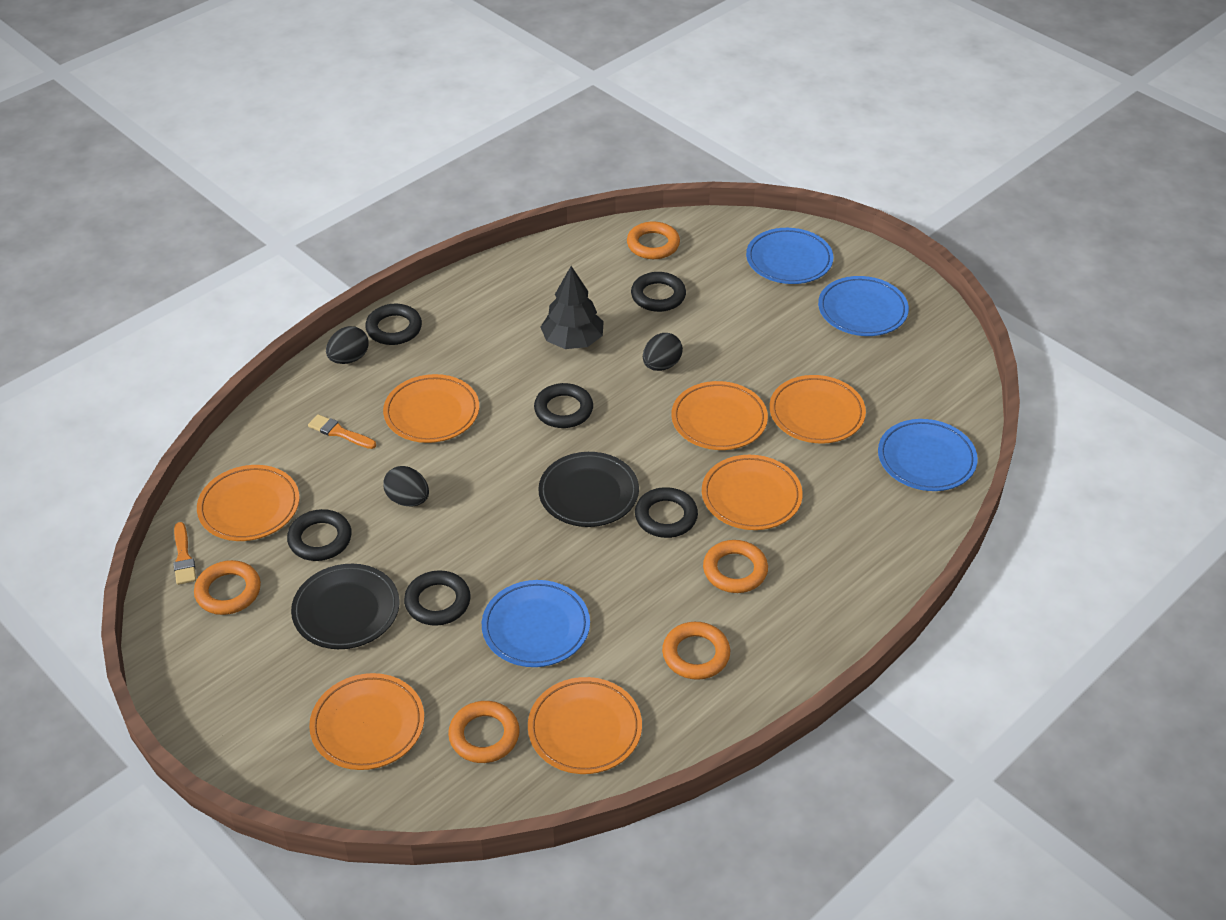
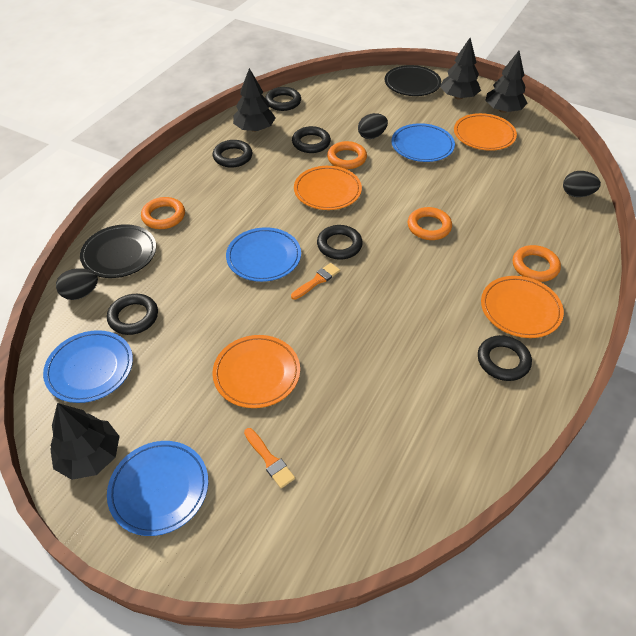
black tree: [541,266,604,349] = 1 -> [50,403,120,480] [233,68,275,132] [440,38,481,99] [485,51,528,113] = 4
orange plate: [197,465,300,541] [309,673,424,770] [383,374,479,443] [528,677,642,774] [672,381,768,450] [702,455,803,530] [770,375,866,444] = 7 -> [212,335,300,408] [294,166,362,210] [454,113,517,151] [481,276,564,338] = 4
orange ring: [194,560,261,615] [448,701,520,763] [627,221,680,259] [662,622,730,680] [703,540,768,593] = 5 -> [141,197,185,229] [327,141,367,169] [408,207,452,240] [513,245,561,282] = 4

